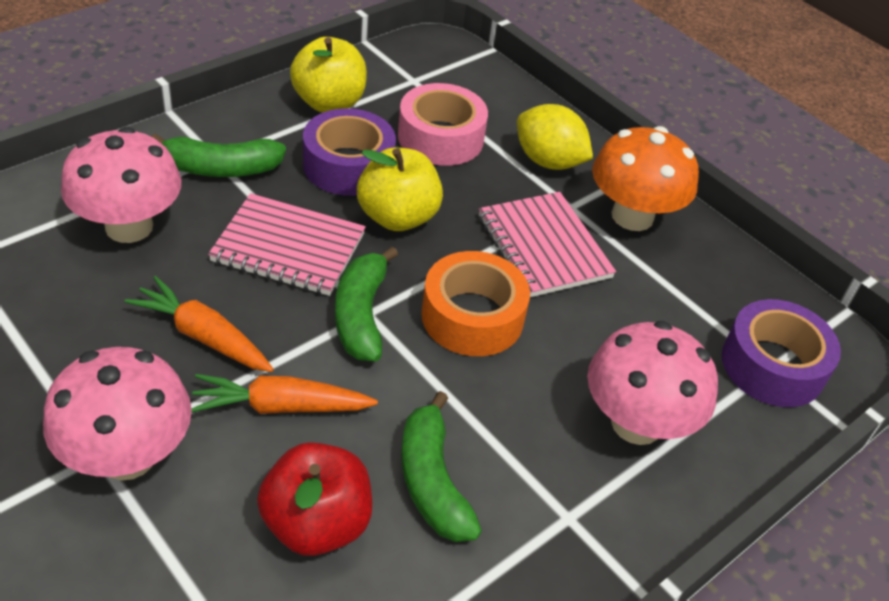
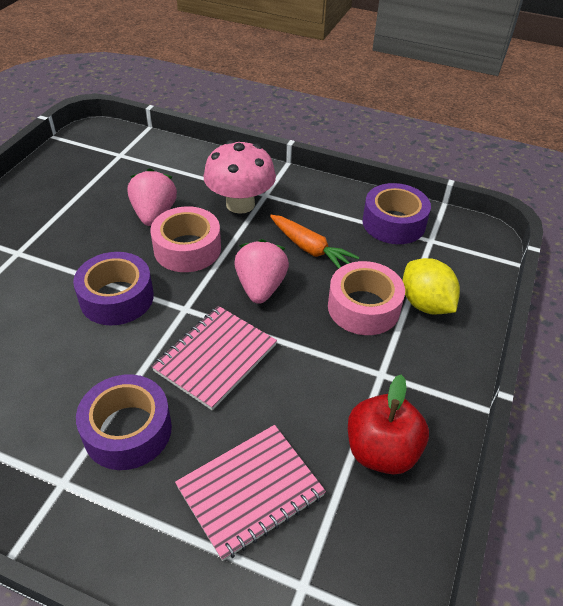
green banana: [151,134,286,177] [335,246,398,361] [401,391,482,542] = 3 -> none = 0
orange carrot: [125,276,274,372] [191,374,378,414] = 2 -> [270,215,359,268] = 1
orange mushroom: [592,126,699,231] = 1 -> none = 0
orange tape: [421,251,530,356] = 1 -> none = 0
pink mushroom: [43,347,192,481] [61,127,181,243] [587,321,718,445] = 3 -> [203,140,276,214] = 1
pink strawberry: none = 0 -> [127,168,177,226] [234,239,289,304] = 2
pink tape: [398,83,488,166] = 1 -> [150,206,221,272] [328,261,405,335] = 2
purple tape: [303,108,396,196] [722,299,841,407] = 2 -> [73,252,154,325] [76,374,172,470] [363,183,431,244] = 3
yellow apple: [290,37,367,113] [357,147,443,231] = 2 -> none = 0

